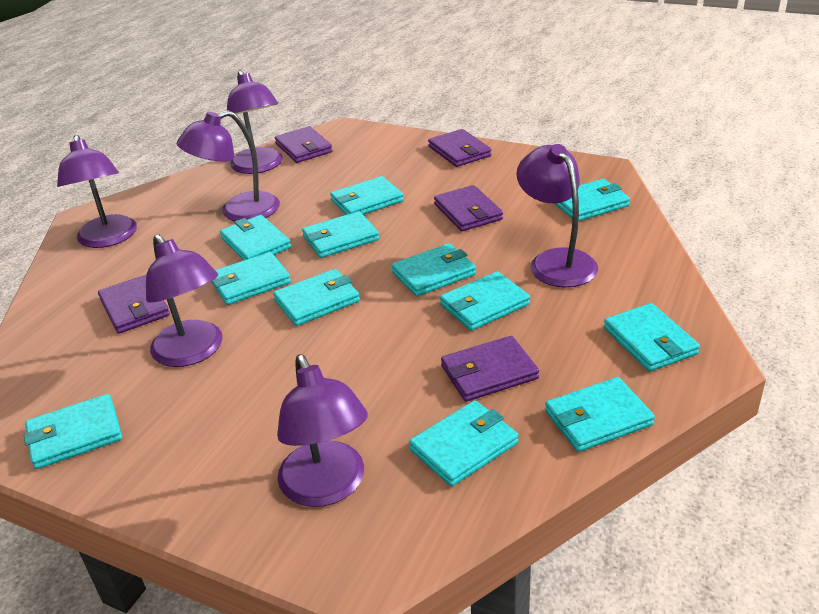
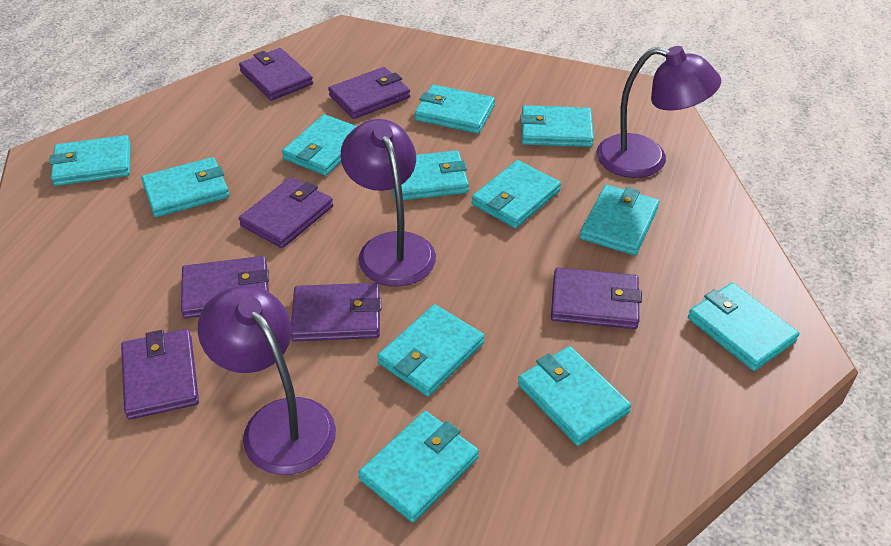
purple lamp: [57,135,137,248] [146,234,223,367] [177,110,280,221] [227,70,283,174] [277,354,368,507] [517,144,598,287] = 6 -> [198,285,336,475] [341,119,436,286] [596,46,721,178] = 3
purple wallet: [98,274,170,334] [275,126,333,163] [428,129,492,167] [434,185,503,231] [441,336,539,402] = 5 -> [121,329,199,420] [181,256,269,319] [239,48,313,100] [239,177,333,248] [291,283,381,341] [328,67,410,119] [551,267,642,329] = 7

